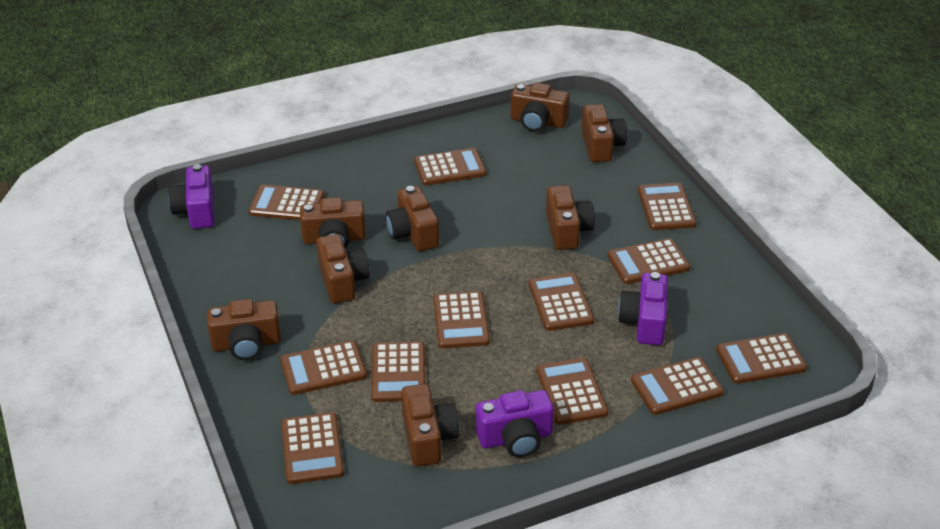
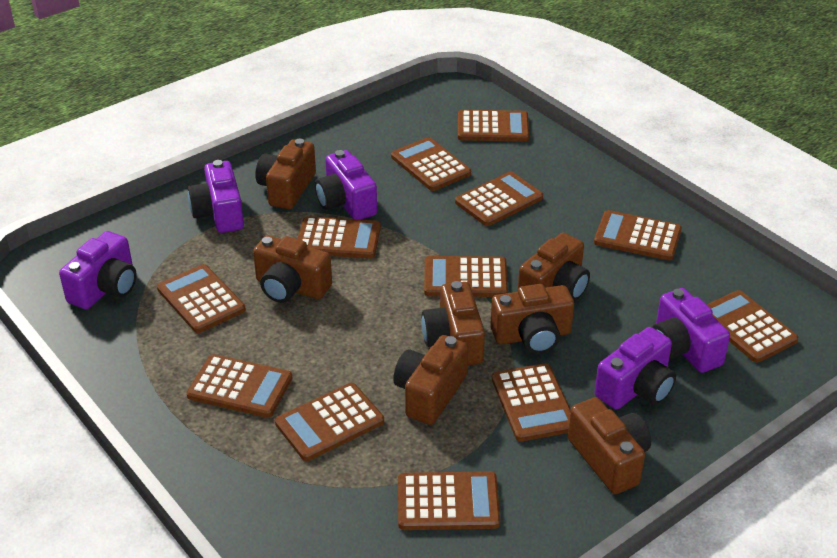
brown camera: [207,299,281,360] [300,197,366,248] [316,234,370,304] [386,186,439,251] [401,384,459,466] [511,82,570,132] [546,185,595,250] [581,104,627,162] = 8 -> [253,235,332,303] [255,139,316,209] [393,335,468,425] [421,281,485,365] [490,284,574,354] [518,233,590,301] [568,397,651,494] = 7
purple camera: [168,164,214,229] [476,390,554,457] [618,272,668,345] = 3 -> [59,231,137,309] [188,160,244,233] [315,150,377,220] [595,327,676,410] [652,288,730,373] = 5

